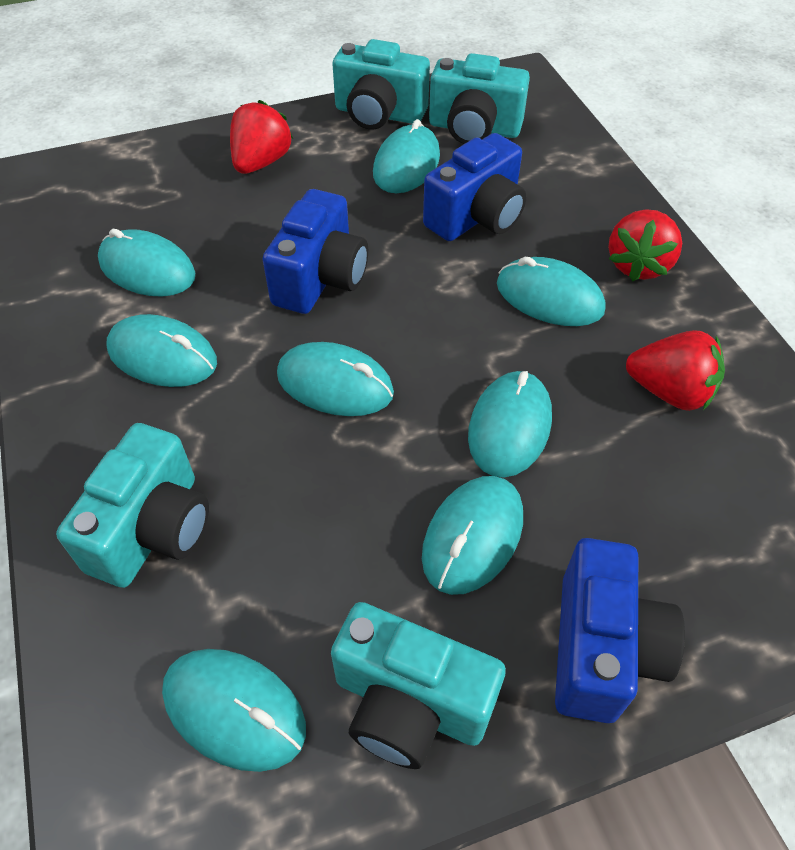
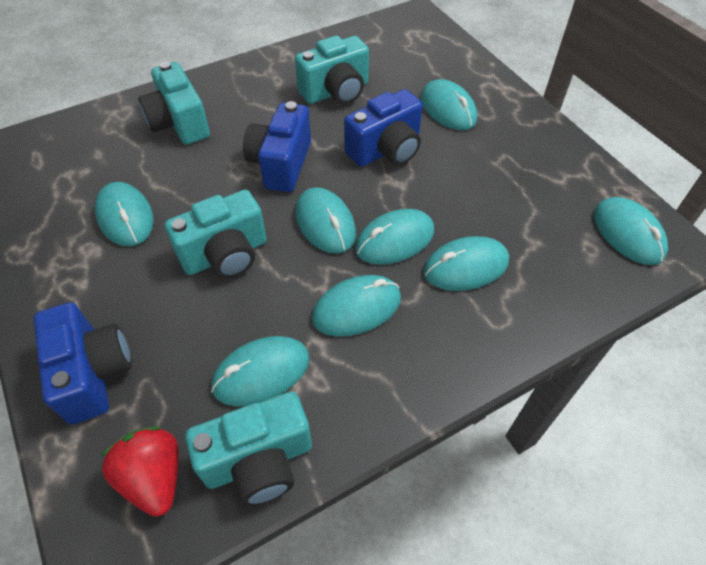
red strawberry: [230,100,293,174] [608,209,682,281] [626,330,725,411] = 3 -> [101,426,179,517] = 1

